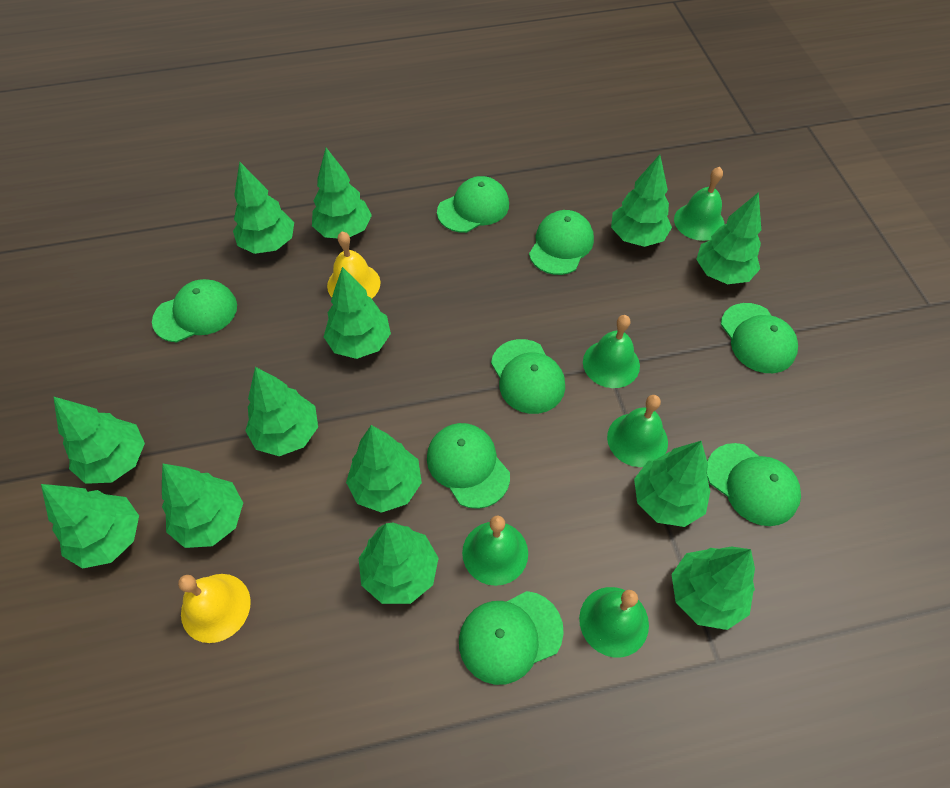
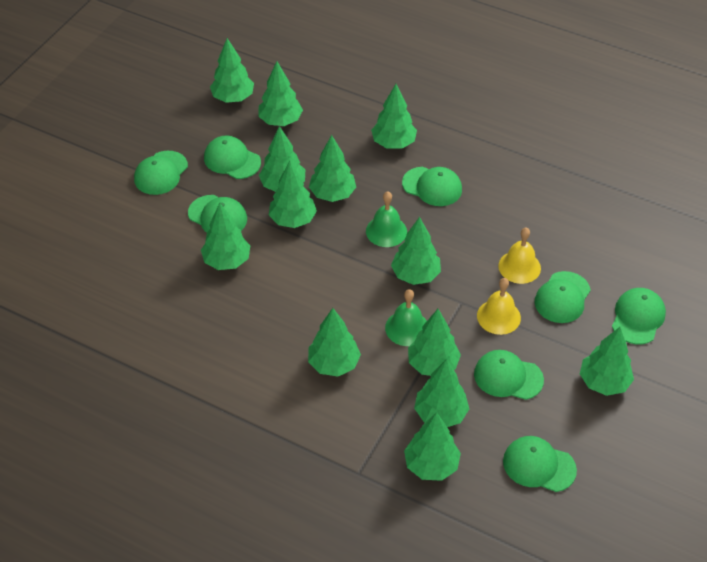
green bell: [462,515,528,586] [579,587,649,657] [583,315,640,388] [607,395,668,467] [674,167,725,241] = 5 -> [366,192,407,247] [385,289,427,346] = 2

